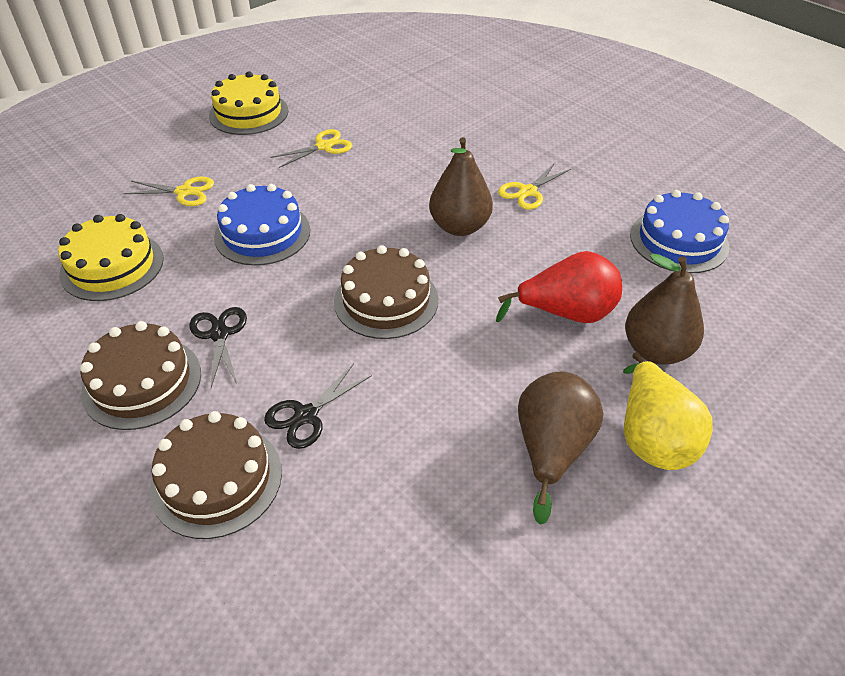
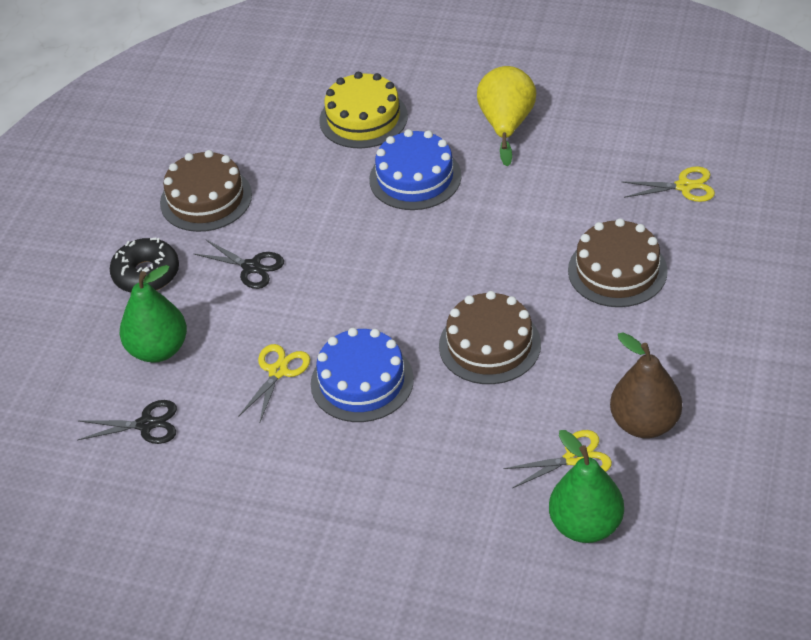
black donut: none = 0 -> [110,238,179,293] = 1
brown pear: [429,137,493,236] [518,372,603,525] [625,254,704,365] = 3 -> [610,332,682,438] = 1
green pear: none = 0 -> [120,265,187,362] [549,430,624,543] = 2
red pear: [496,251,622,323] = 1 -> none = 0
yellow cake: [58,214,164,301] [209,71,289,135] = 2 -> [319,72,408,149] = 1

